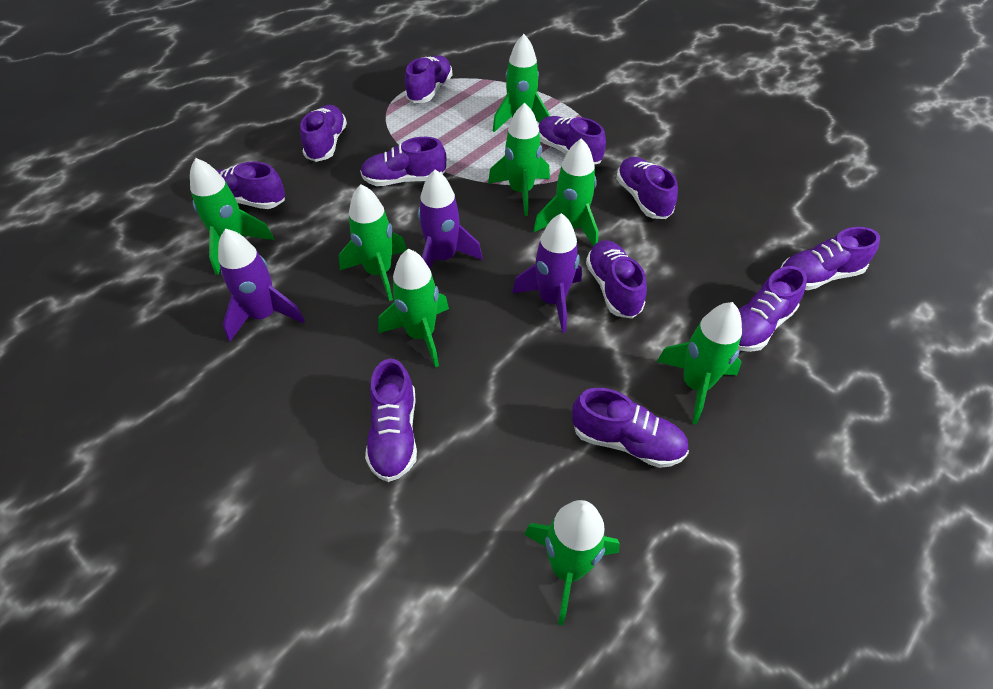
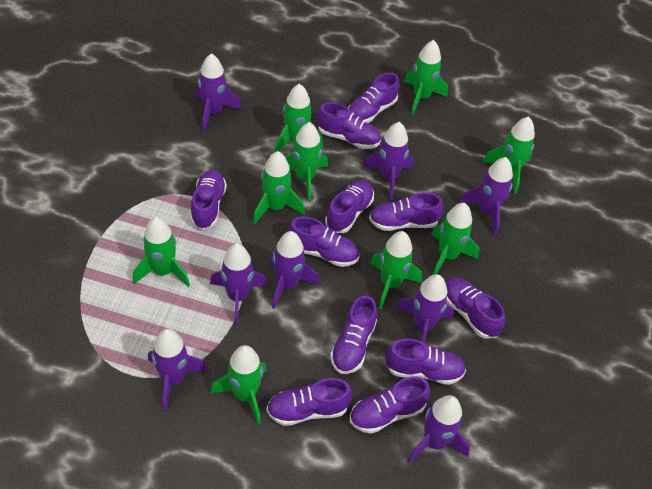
green rocket: [190,158,274,275] [339,184,407,301] [378,249,449,367] [488,103,550,216] [493,34,550,132] [524,500,620,625] [533,138,598,246] [657,302,742,424] = 8 -> [133,217,190,287] [210,345,267,425] [253,151,305,224] [274,84,323,152] [285,122,328,201] [370,231,422,309] [404,40,448,114] [431,203,480,275] [482,116,535,194] = 9
purple rocket: [218,228,305,342] [418,169,482,268] [512,213,582,333] = 3 -> [148,329,207,411] [196,53,241,131] [210,244,267,325] [270,231,319,309] [363,122,413,200] [396,274,454,343] [407,395,470,463] [459,157,513,235] = 8

